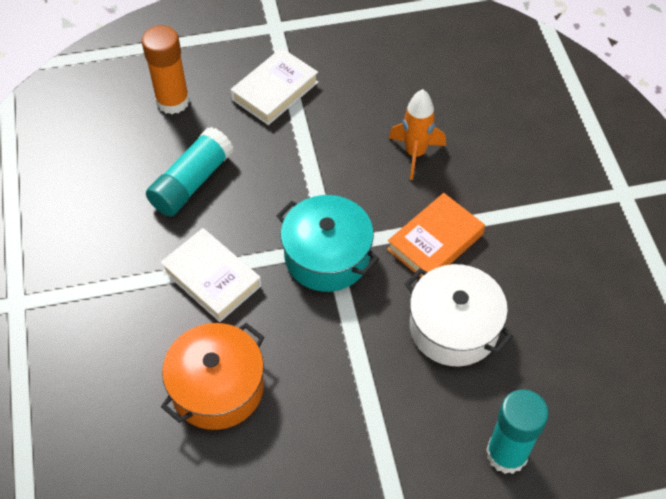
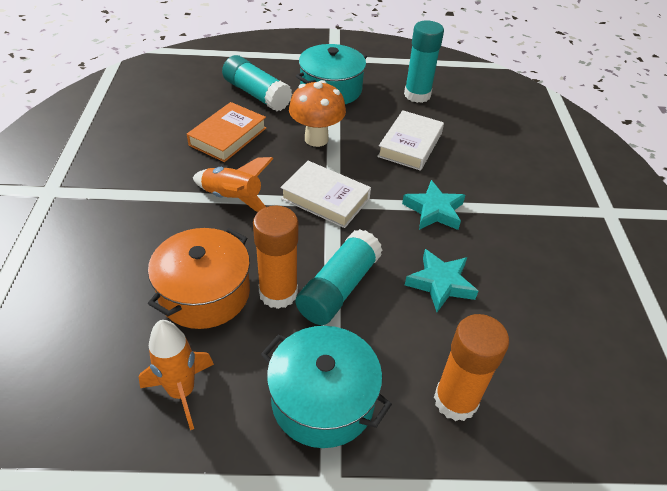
orange glue stick: [142,25,190,114] = 1 -> [253,206,299,309] [434,314,509,421] = 2
orange mushroom: none = 0 -> [289,80,346,147] = 1
orange rocket: [389,89,446,180] = 1 -> [139,320,214,430] [193,157,274,212] = 2
turquoise glue stick: [146,127,233,216] [486,389,549,474] = 2 -> [222,55,292,111] [295,229,382,325] [404,20,444,103] = 3
turquoise pot: [277,195,379,292] = 1 -> [261,326,392,448] [296,44,367,104] = 2
turquoise star: none = 0 -> [402,180,465,230] [405,249,478,312] = 2
white pot: [405,264,513,367] = 1 -> none = 0

